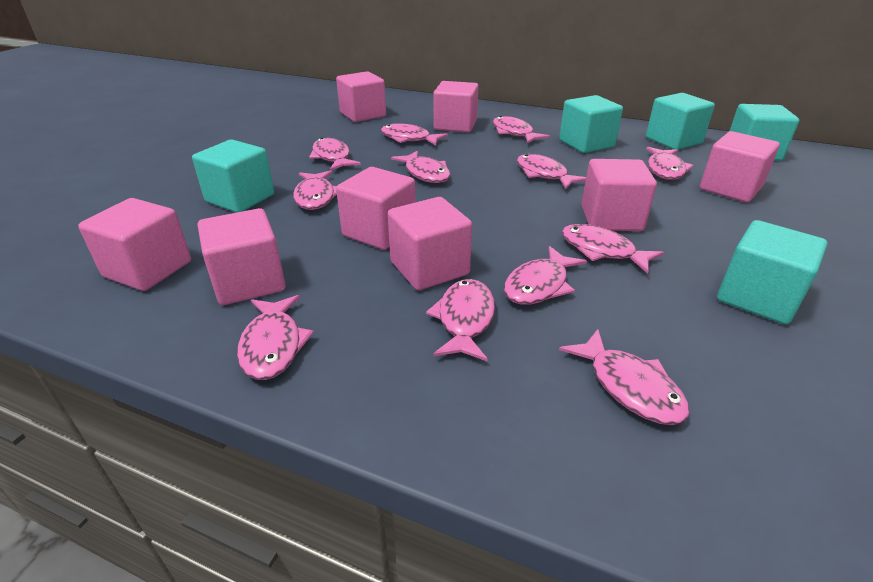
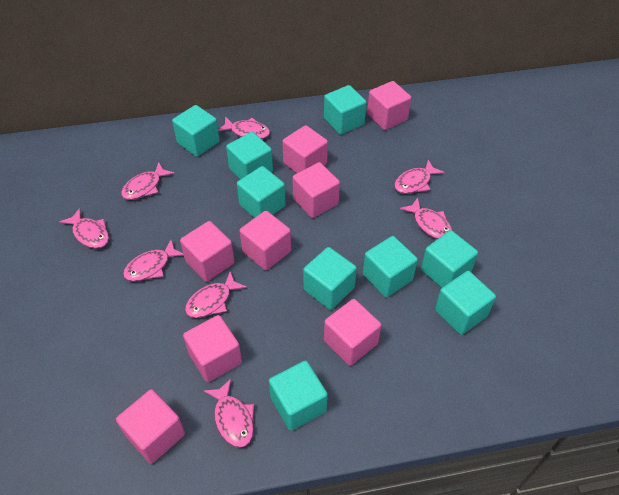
pink fish: [237,295,314,380] [293,170,337,210] [309,138,361,170] [381,123,448,146] [391,151,450,183] [426,279,495,361] [493,116,550,143] [504,246,587,305] [517,154,586,189] [559,329,690,425] [562,224,664,274] [646,147,694,180] = 12 -> [59,208,109,249] [121,162,175,200] [123,239,184,282] [185,271,247,318] [204,379,254,448] [218,117,270,139] [394,160,445,194] [400,198,452,239] = 8
turquoise cube: [192,139,274,213] [559,95,623,153] [646,93,715,150] [717,220,827,324] [730,104,799,161] = 5 -> [172,105,220,157] [226,132,273,179] [237,166,286,218] [269,360,328,431] [303,247,357,310] [324,85,367,135] [363,236,418,297] [421,230,478,288] [435,271,496,335] = 9

